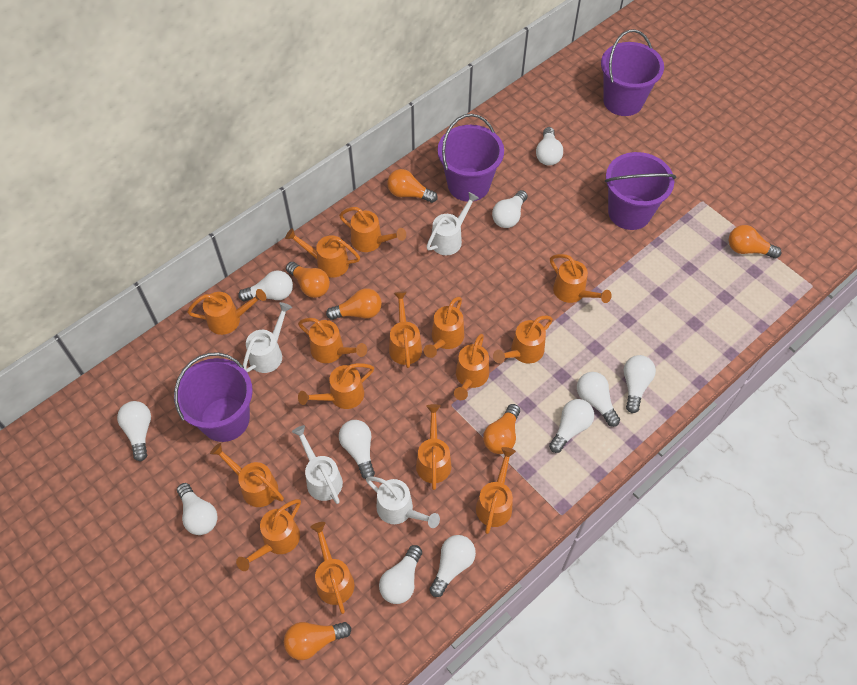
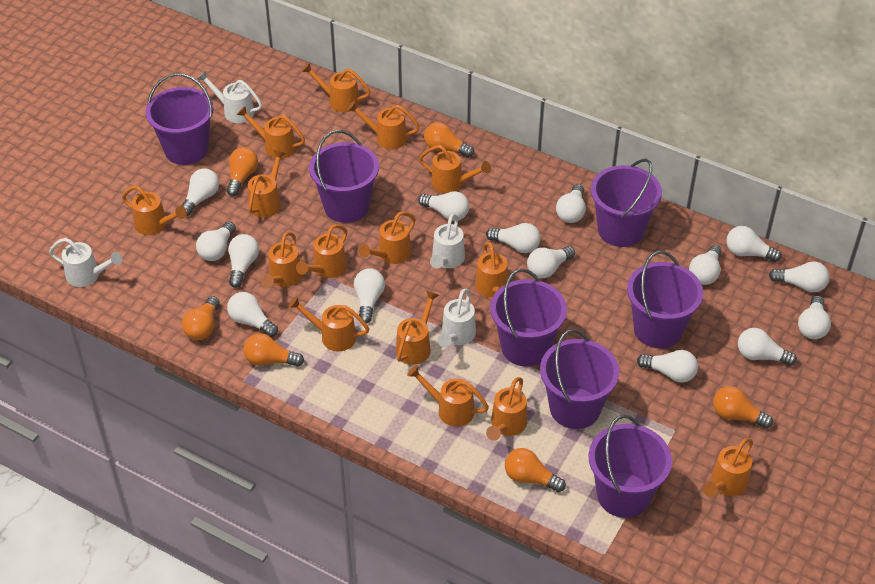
purple bucket: [174,352,253,442] [438,114,504,202] [601,29,664,116] [605,152,676,230] = 4 -> [145,73,214,165] [309,130,379,223] [490,269,567,367] [540,329,619,429] [589,414,672,518] [591,159,662,247] [627,251,703,348] = 7
white light bulb: [117,401,151,461] [177,483,217,535] [238,271,293,301] [339,420,375,479] [379,545,422,604] [429,535,476,597] [492,190,527,228] [536,127,563,166] [549,399,594,453] [577,372,620,427] [624,355,656,413] = 11 -> [181,169,219,216] [196,222,236,261] [227,292,278,337] [228,234,259,288] [354,268,385,324] [418,191,469,221] [486,223,541,253] [527,246,575,278] [556,184,586,223] [637,350,698,383] [689,245,722,285] [726,226,782,262] [738,328,797,366] [769,261,829,292] [798,296,831,339] = 15

